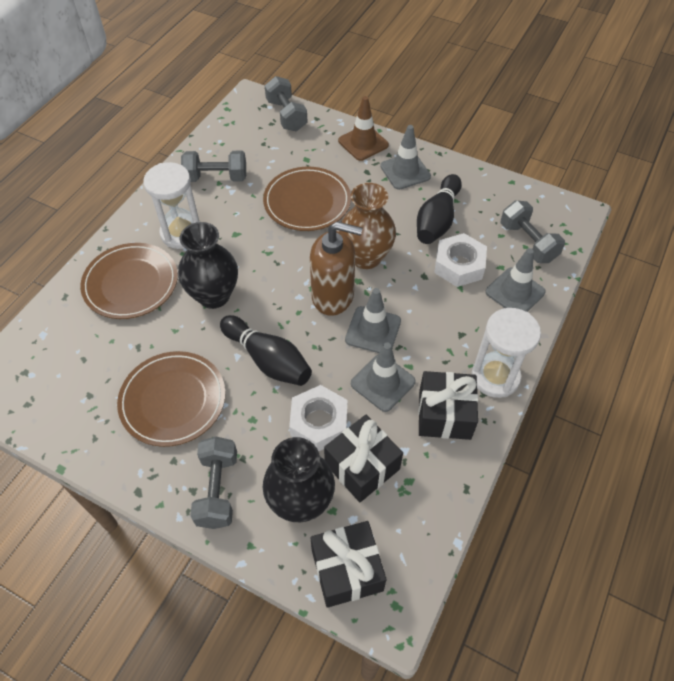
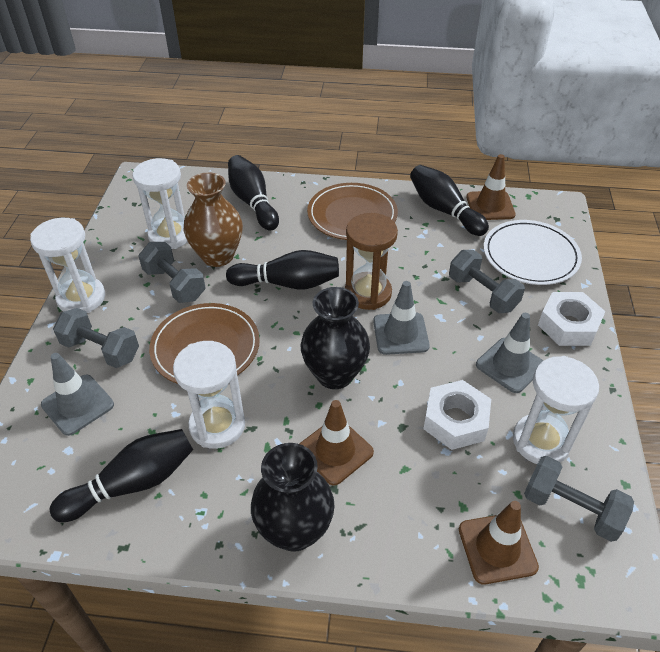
black bowling pin: [220,315,312,386] [417,174,462,244] = 2 -> [50,429,193,522] [226,250,339,289] [228,155,279,231] [410,165,489,236] = 4
black gift: [310,521,386,608] [324,415,403,502] [418,371,478,440] = 3 -> none = 0
brown hourglass: none = 0 -> [345,213,398,310] = 1
brown plate: [80,243,178,319] [117,351,225,447] [263,167,351,231] = 3 -> [149,303,260,384] [307,183,398,240] = 2
brown soap dispenser: [310,222,363,316] = 1 -> none = 0
brown traffic cone: [338,96,389,161] = 1 -> [300,400,374,486] [459,501,539,584] [466,154,516,220] = 3
grey traffic cone: [345,288,401,353] [351,343,416,412] [380,125,431,190] [485,248,546,312] = 4 -> [41,353,114,436] [373,281,430,355] [476,313,543,393] = 3
white hourglass: [143,162,200,249] [471,308,541,398] = 2 -> [30,218,105,313] [132,158,188,249] [173,341,245,449] [513,356,599,464] = 4
white plate: none = 0 -> [484,220,582,285] = 1

